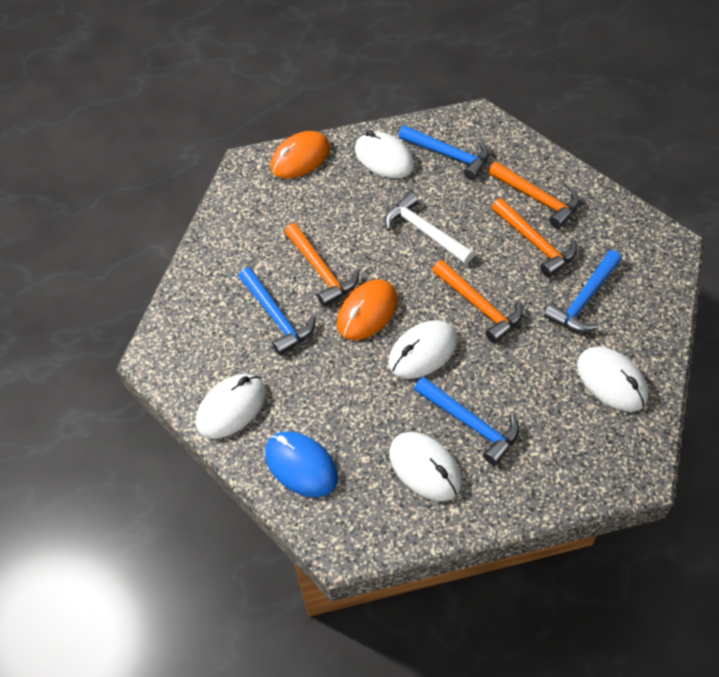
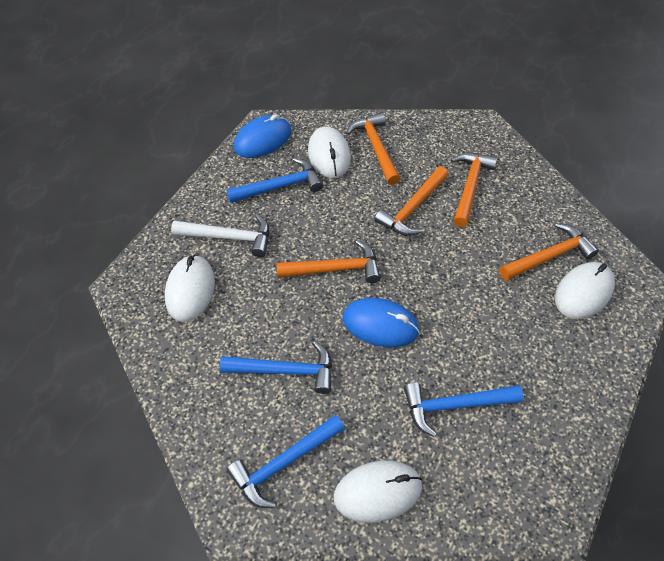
blue mouse: [265,431,338,497] = 1 -> [234,114,291,158] [343,298,420,347] = 2
orange hammer: [285,223,359,307] [432,260,523,344] [489,162,580,229] [492,198,577,277] = 4 -> [277,240,381,283] [346,112,401,185] [374,166,448,236] [451,153,498,227] [500,223,599,281] = 5
orange mouse: [270,131,330,179] [337,279,398,340] = 2 -> none = 0
white mouse: [196,374,266,439] [355,130,414,178] [388,320,458,379] [389,432,462,501] [577,347,648,412] = 5 -> [165,255,215,322] [308,126,351,178] [334,460,422,523] [555,262,615,319] = 4

